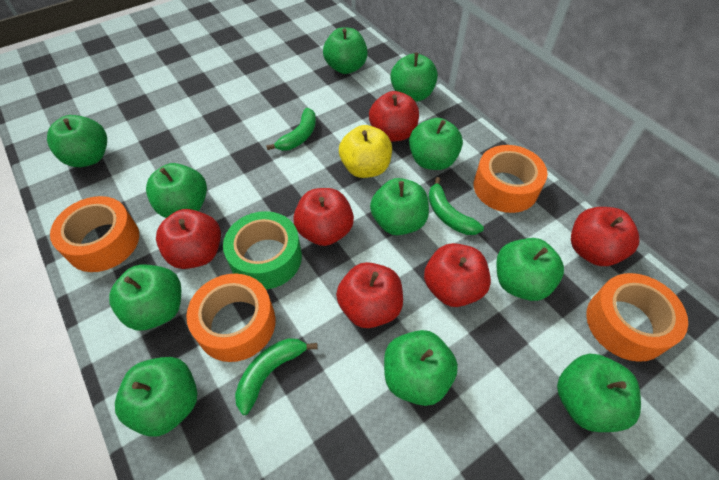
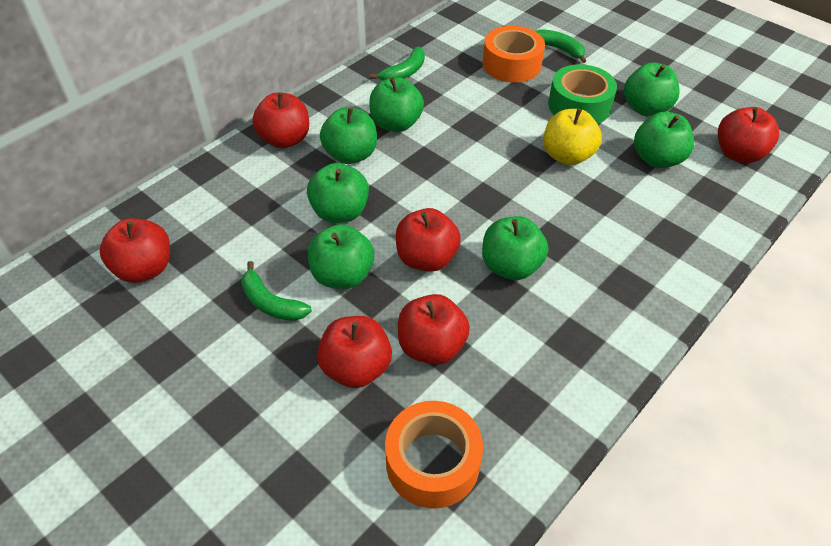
green apple: [47,115,107,167] [109,265,181,330] [115,357,197,437] [146,163,207,218] [323,27,368,74] [370,178,429,235] [384,330,458,406] [390,53,438,102] [409,118,463,170] [496,238,564,301] [557,354,641,432] = 11 -> [307,163,369,223] [308,224,374,289] [320,107,377,164] [369,77,424,132] [482,216,548,280] [624,62,680,116] [634,112,694,168] = 7
orange tape: [50,196,139,272] [186,274,276,362] [474,145,548,213] [586,273,688,362] = 4 -> [385,401,483,509] [483,26,545,83] = 2

